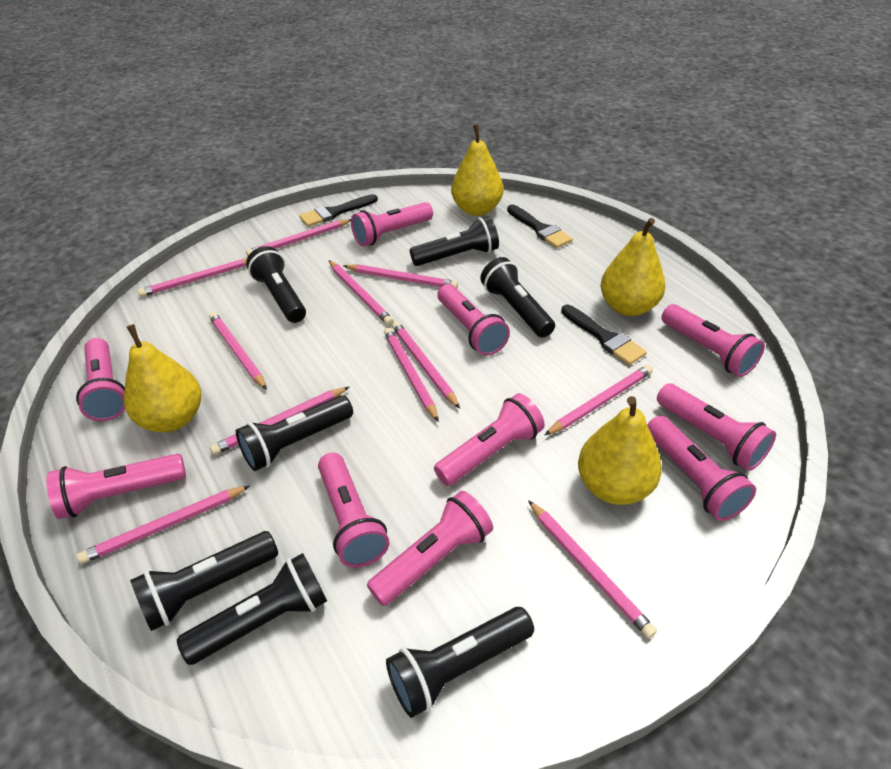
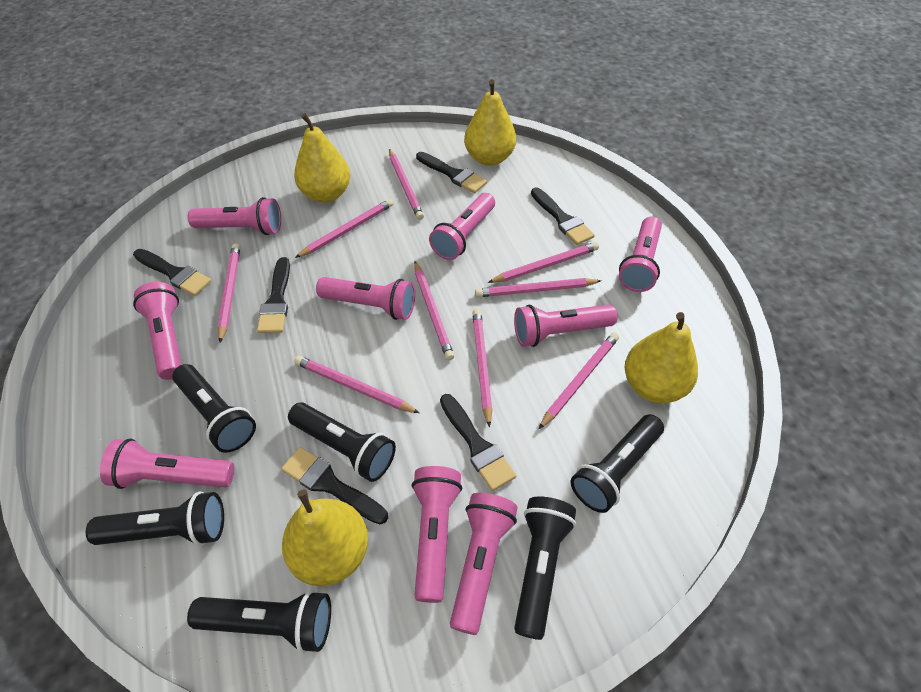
black brush: [299,194,378,227] [507,205,573,248] [561,305,647,365] = 3 -> [133,249,211,296] [257,257,290,333] [281,447,388,524] [416,152,487,193] [440,394,516,491] [531,187,595,245] = 6
black flashlight: [130,531,278,631] [177,553,327,665] [236,395,353,471] [246,246,306,323] [386,607,534,718] [410,216,499,266] [480,257,555,338] = 7 -> [86,491,224,546] [172,364,256,453] [187,590,331,653] [288,402,396,482] [514,496,576,640] [570,414,664,513] = 6
pink flashlight: [46,454,186,519] [76,338,125,421] [318,453,389,567] [351,202,433,246] [367,491,493,606] [434,393,545,486] [437,284,510,356] [647,416,756,521] [657,383,776,471] [662,304,765,377] = 10 -> [100,438,234,489] [133,282,182,380] [188,197,281,235] [316,277,415,320] [412,466,462,603] [429,193,495,260] [450,493,518,635] [514,304,617,347] [619,216,662,292] = 9
pink pencil: [77,486,250,564] [138,258,247,297] [209,312,267,390] [210,387,349,455] [246,219,351,256] [329,260,394,325] [344,264,458,288] [384,328,439,422] [392,321,460,409] [528,500,657,639] [545,365,653,435] = 11 -> [217,243,240,343] [294,356,419,413] [295,199,393,258] [389,149,424,220] [414,262,454,360] [472,309,492,428] [475,278,601,297] [488,242,599,283] [539,332,619,429] = 9

